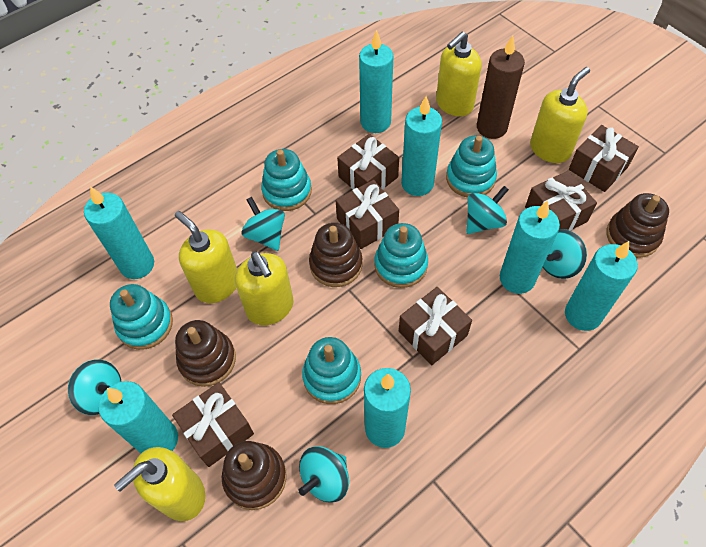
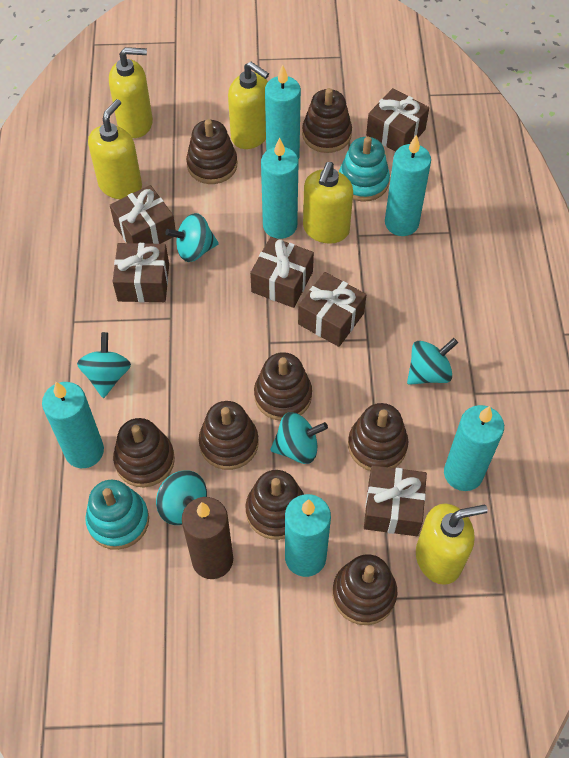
brown stacking toy: [175,320,236,387] [222,441,287,510] [309,223,362,287] [606,193,669,258] = 4 -> [113,418,175,487] [186,119,237,184] [199,401,259,470] [245,470,304,540] [254,352,312,421] [302,88,352,153] [332,554,397,625] [348,403,408,471] = 8
turquoise candle: [84,186,154,279] [98,381,178,453] [359,30,394,133] [364,368,411,448] [401,96,442,196] [500,200,560,294] [565,241,638,331] = 7 -> [42,382,104,468] [261,137,298,239] [265,65,301,160] [285,494,331,577] [385,135,431,236] [444,405,504,491] = 6
turquoise stacking toy: [110,284,173,350] [261,149,312,211] [302,337,361,404] [374,223,428,288] [446,136,497,198] = 5 -> [85,480,149,550] [339,137,390,202] = 2

